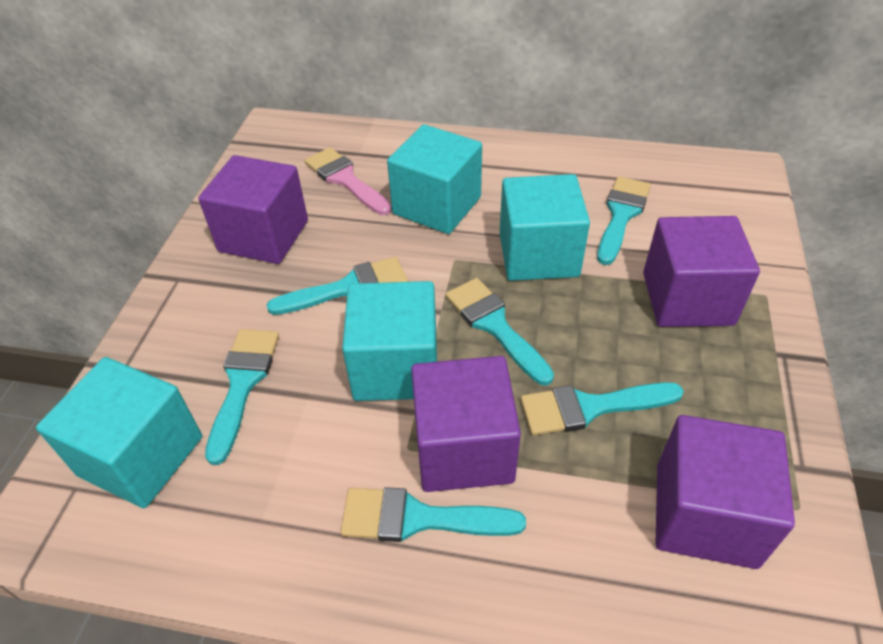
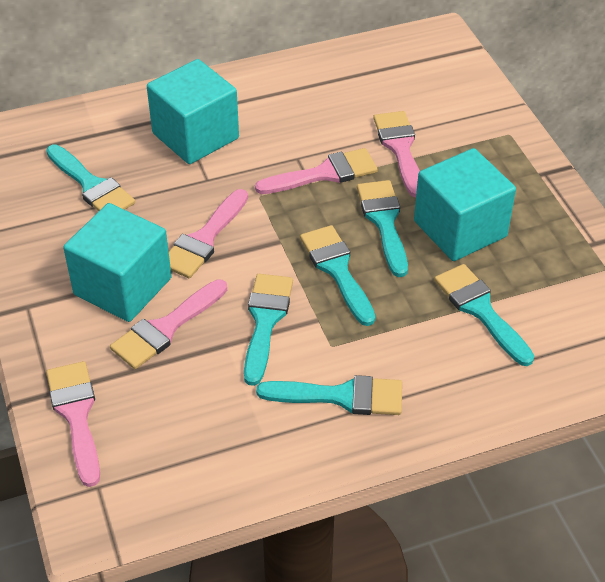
pink brush: [305,147,392,215] = 1 -> [46,361,100,487] [110,279,227,369] [169,189,248,278] [255,148,378,194] [373,111,420,198] = 5
purple cube: [198,155,308,264] [411,356,521,492] [643,216,760,327] [655,415,795,569] = 4 -> none = 0
turquoise cube: [36,357,202,508] [342,281,437,401] [387,124,482,234] [500,174,590,281] = 4 -> [63,203,172,322] [147,59,239,164] [414,148,516,261] = 3

